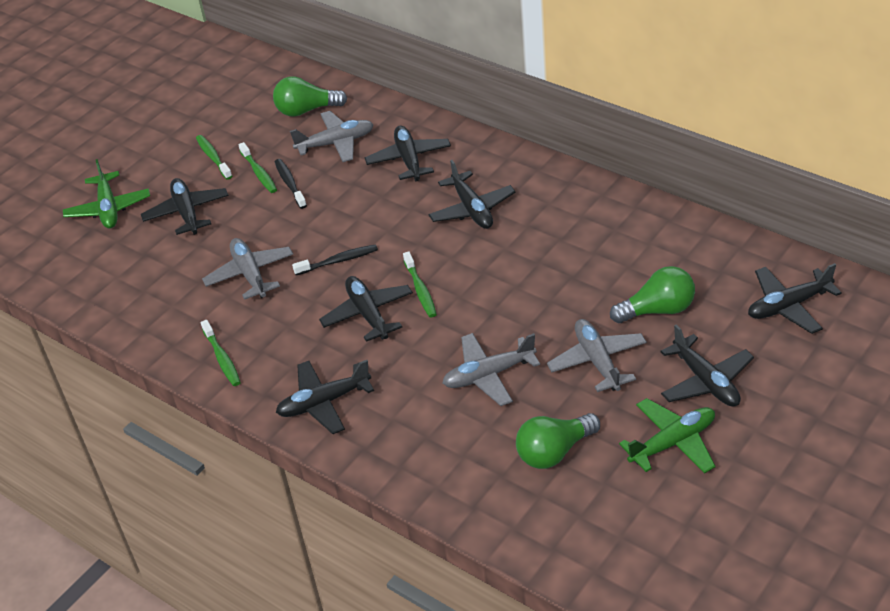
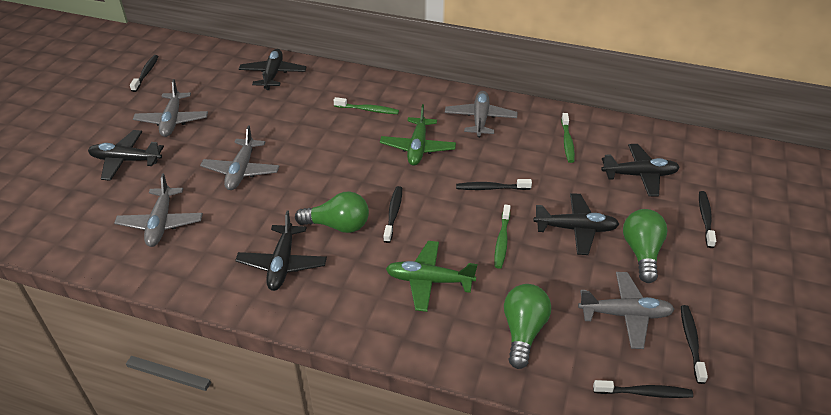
black plane: [141,178,228,235] [276,360,374,434] [319,276,413,342] [365,126,451,182] [428,160,515,229] [660,325,754,407] [748,263,842,334] = 7 -> [88,130,164,181] [235,211,327,291] [239,49,306,90] [534,193,619,255] [601,144,680,197] = 5
black toothbrush: [275,159,307,209] [292,244,378,275] = 2 -> [130,55,159,92] [383,186,402,243] [456,179,532,190] [593,380,693,398] [681,305,708,384] [699,191,716,248] = 6
green toothbrush: [196,135,232,180] [201,320,241,386] [238,142,277,193] [403,251,437,317] = 4 -> [333,97,399,114] [494,204,511,269] [561,113,575,163] = 3
grey plane: [202,238,293,300] [290,111,374,162] [443,333,540,406] [547,319,647,392] = 4 -> [114,173,203,247] [133,79,208,137] [200,125,280,190] [445,91,517,137] [578,272,675,349] = 5

